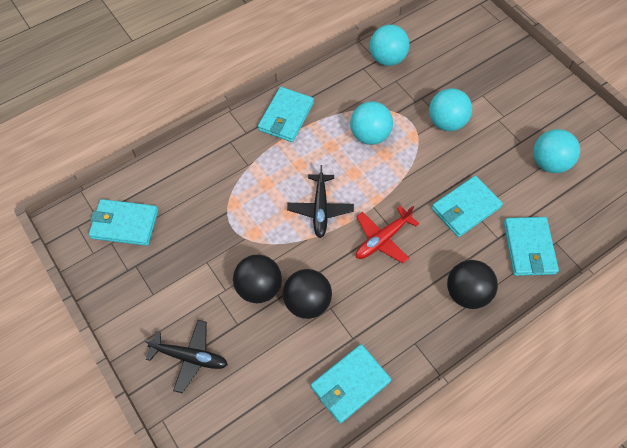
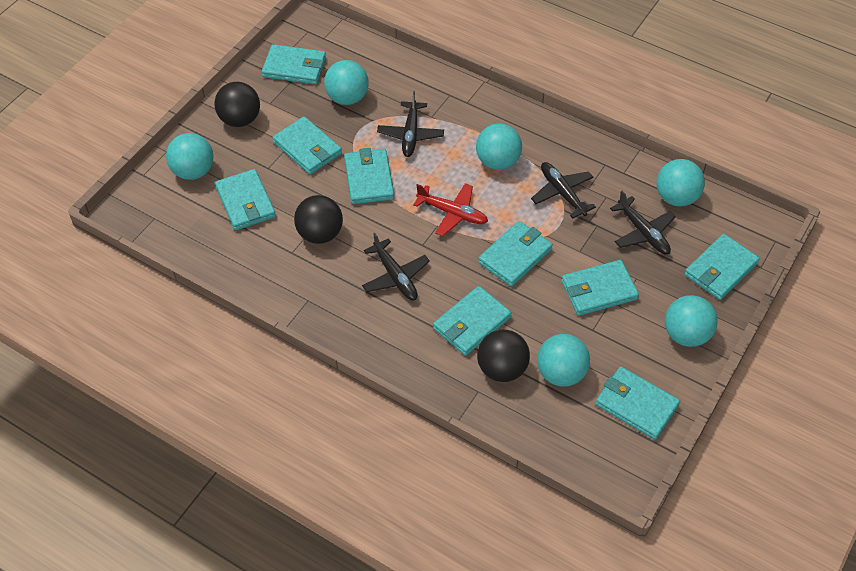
black plane: [144,320,228,393] [287,165,354,238] = 2 -> [362,233,430,300] [377,91,444,157] [531,162,596,219] [610,191,676,254] = 4
turquoise ball: [350,101,393,145] [370,25,410,66] [429,88,472,131] [533,129,580,173] = 4 -> [166,133,214,180] [324,60,369,105] [476,123,522,170] [537,334,590,387] [656,159,705,206] [665,295,718,347] = 6
turquoise wallet: [89,199,158,246] [258,87,314,142] [311,344,391,424] [432,176,503,237] [504,217,559,276] = 5 -> [215,169,276,230] [262,44,326,84] [273,116,342,175] [344,148,394,204] [433,286,512,356] [478,221,553,287] [561,260,639,316] [595,367,680,440] [685,234,760,300] = 9

